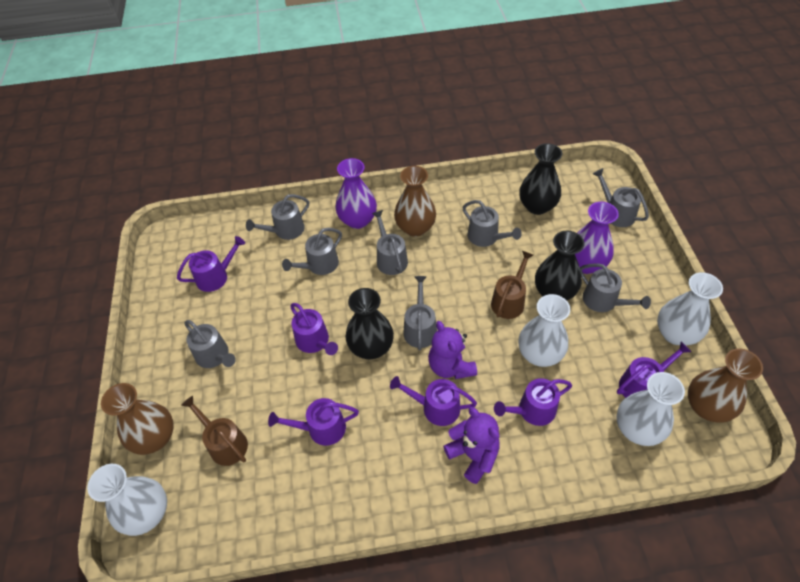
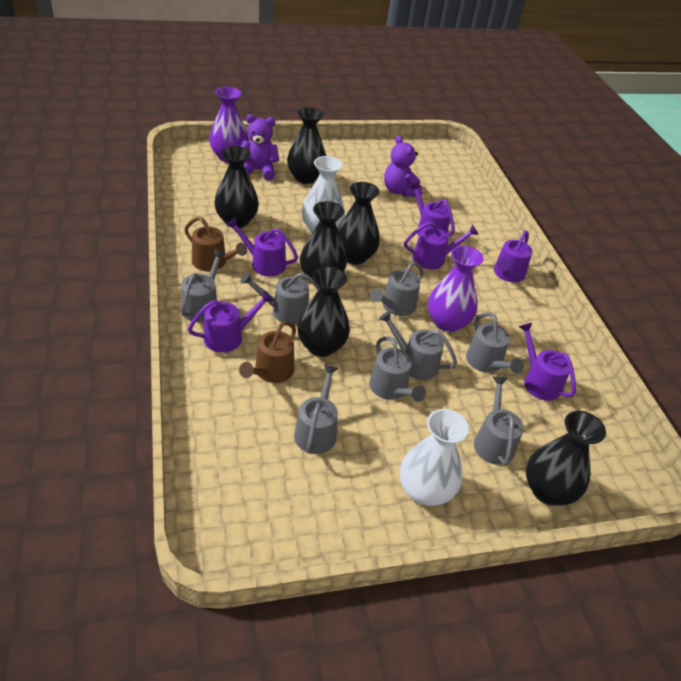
black vase: [346,288,394,359] [519,143,562,215] [535,231,585,301] = 3 -> [214,146,259,228] [287,107,326,184] [297,266,350,357] [300,201,347,279] [338,182,380,265] [526,411,606,505] = 6
brown vase: [101,383,174,455] [394,166,436,237] [688,348,763,423] = 3 -> none = 0
white vase: [87,464,167,536] [519,294,570,367] [616,372,685,446] [657,272,723,345] = 4 -> [301,156,345,233] [400,409,469,506] = 2

